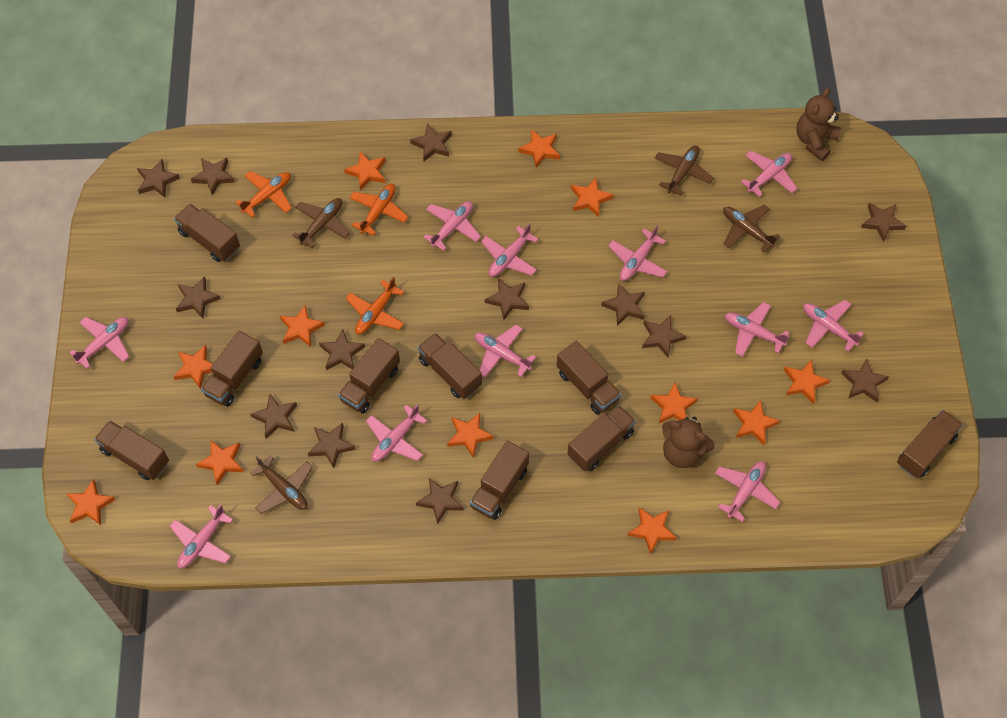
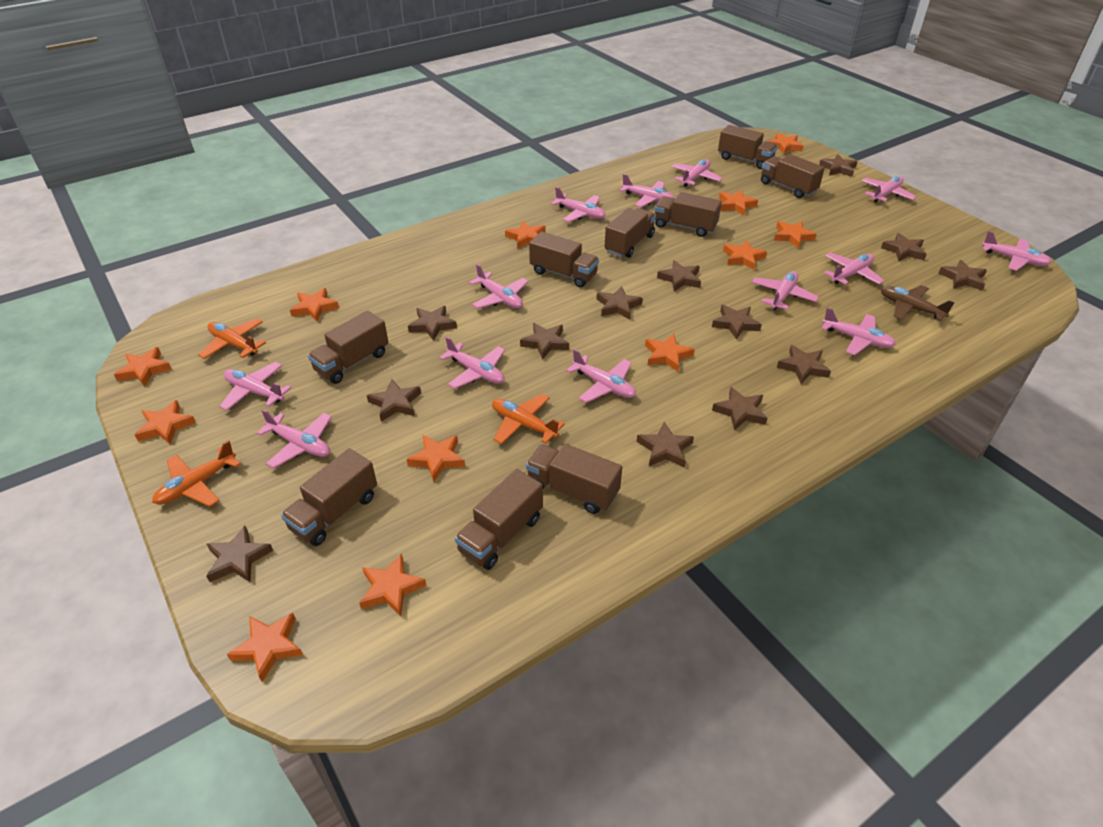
brown plane: [250,455,313,514] [292,198,350,248] [655,145,714,195] [723,205,780,252] = 4 -> [881,285,955,321] = 1
brown teddy bear: [662,417,715,468] [797,88,841,161] = 2 -> none = 0
pink plane: [69,317,129,369] [170,504,233,568] [366,404,427,462] [423,201,481,251] [474,325,536,378] [481,223,539,277] [608,226,667,281] [715,461,780,522] [725,302,790,357] [741,151,797,197] [803,300,864,351] = 11 -> [219,362,291,411] [257,409,332,468] [439,336,505,389] [469,264,528,309] [551,187,606,222] [566,349,636,403] [619,174,674,207] [671,159,723,187] [752,271,819,310] [821,308,896,355] [824,253,884,285] [861,176,916,203] [982,231,1052,271] = 13

